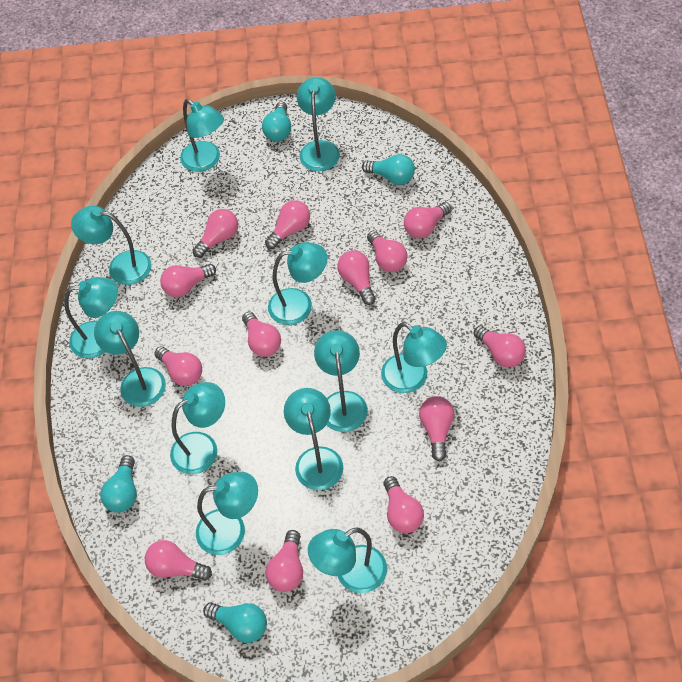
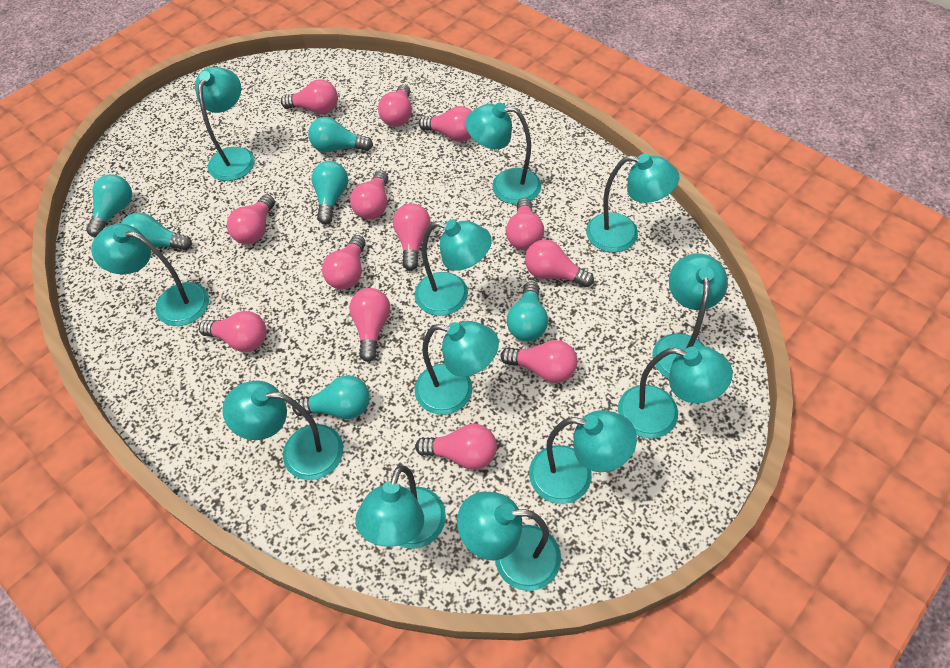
turquoise light bulb: [100,455,137,512] [203,602,267,643] [262,102,291,141] [362,154,415,185] = 4 -> [86,174,132,237] [121,213,192,250] [292,375,370,419] [308,117,373,152] [312,161,348,224] [507,281,548,341] = 6

